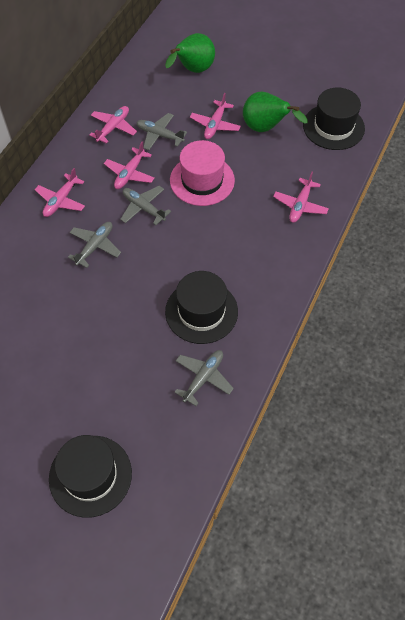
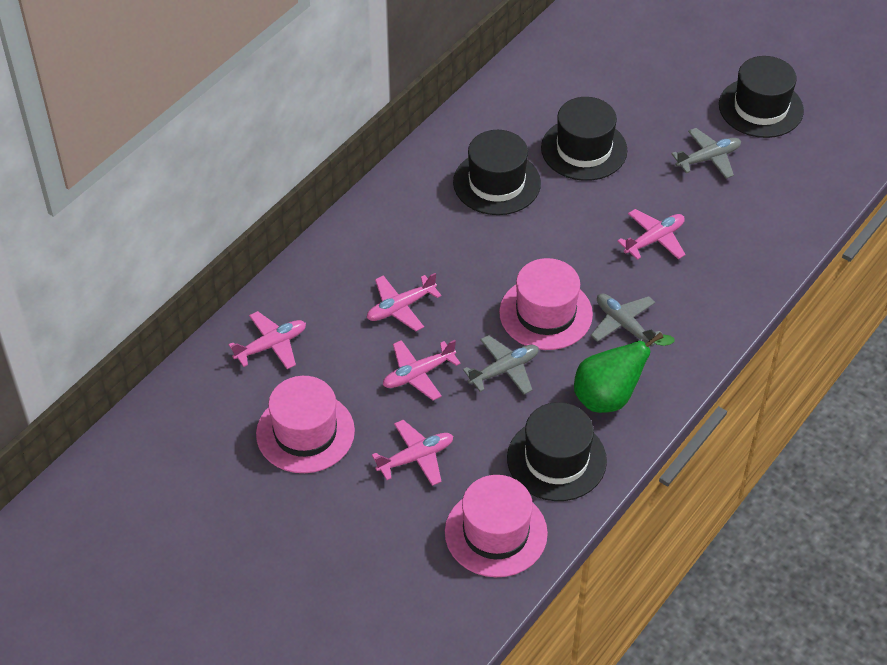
black hat: [49,435,132,518] [165,271,238,344] [303,88,365,150] = 3 -> [453,130,541,215] [507,402,607,501] [541,97,628,181] [719,56,804,138] = 4
green pear: [165,33,215,73] [243,92,308,132] = 2 -> [574,332,675,413] = 1
grey plane: [68,222,121,268] [120,186,171,225] [136,113,187,150] [174,350,234,406] = 4 -> [463,335,539,395] [591,294,663,346] [671,128,741,179] = 3
pink hat: [170,140,235,206] = 1 -> [256,376,355,473] [445,475,548,577] [499,258,593,350] = 3

